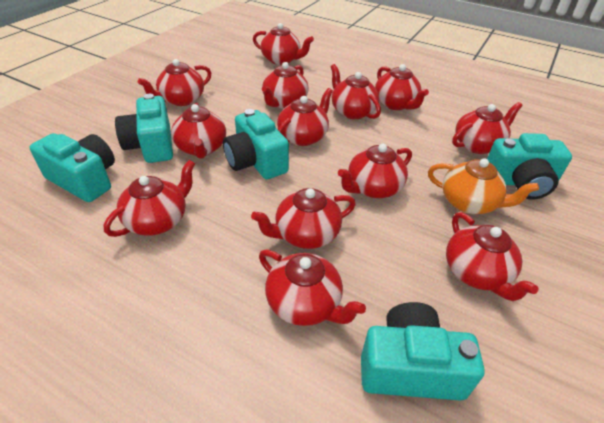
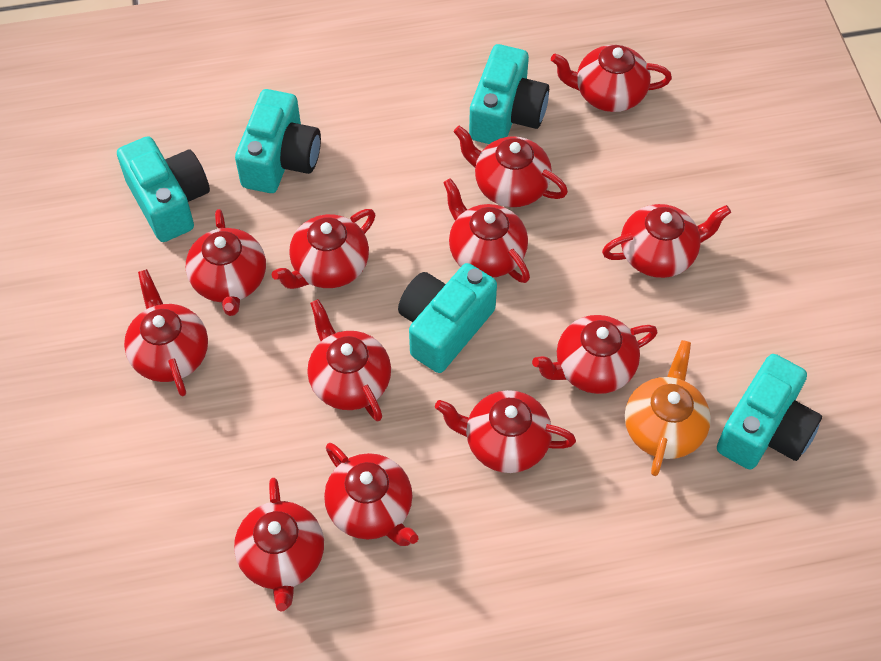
red teapot: [104,160,195,237] [138,59,211,106] [171,103,226,159] [251,188,356,249] [253,23,314,65] [259,249,366,326] [262,62,309,109] [277,88,333,146] [331,64,381,119] [338,144,412,198] [375,64,429,110] [446,212,539,301] [452,102,523,154] = 13 -> [124,269,208,396] [186,209,266,316] [234,478,324,612] [272,209,375,289] [307,299,391,422] [324,443,419,546] [435,390,576,473] [443,178,530,283] [454,126,568,207] [532,315,657,394] [551,45,672,112] [602,204,731,278] = 12

